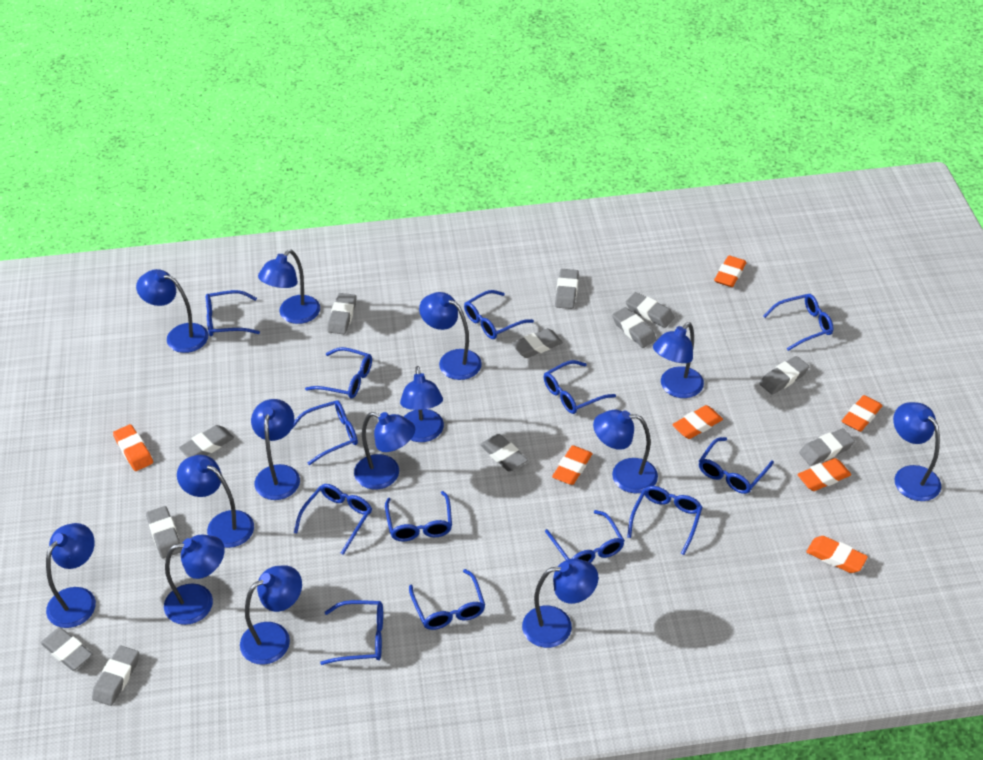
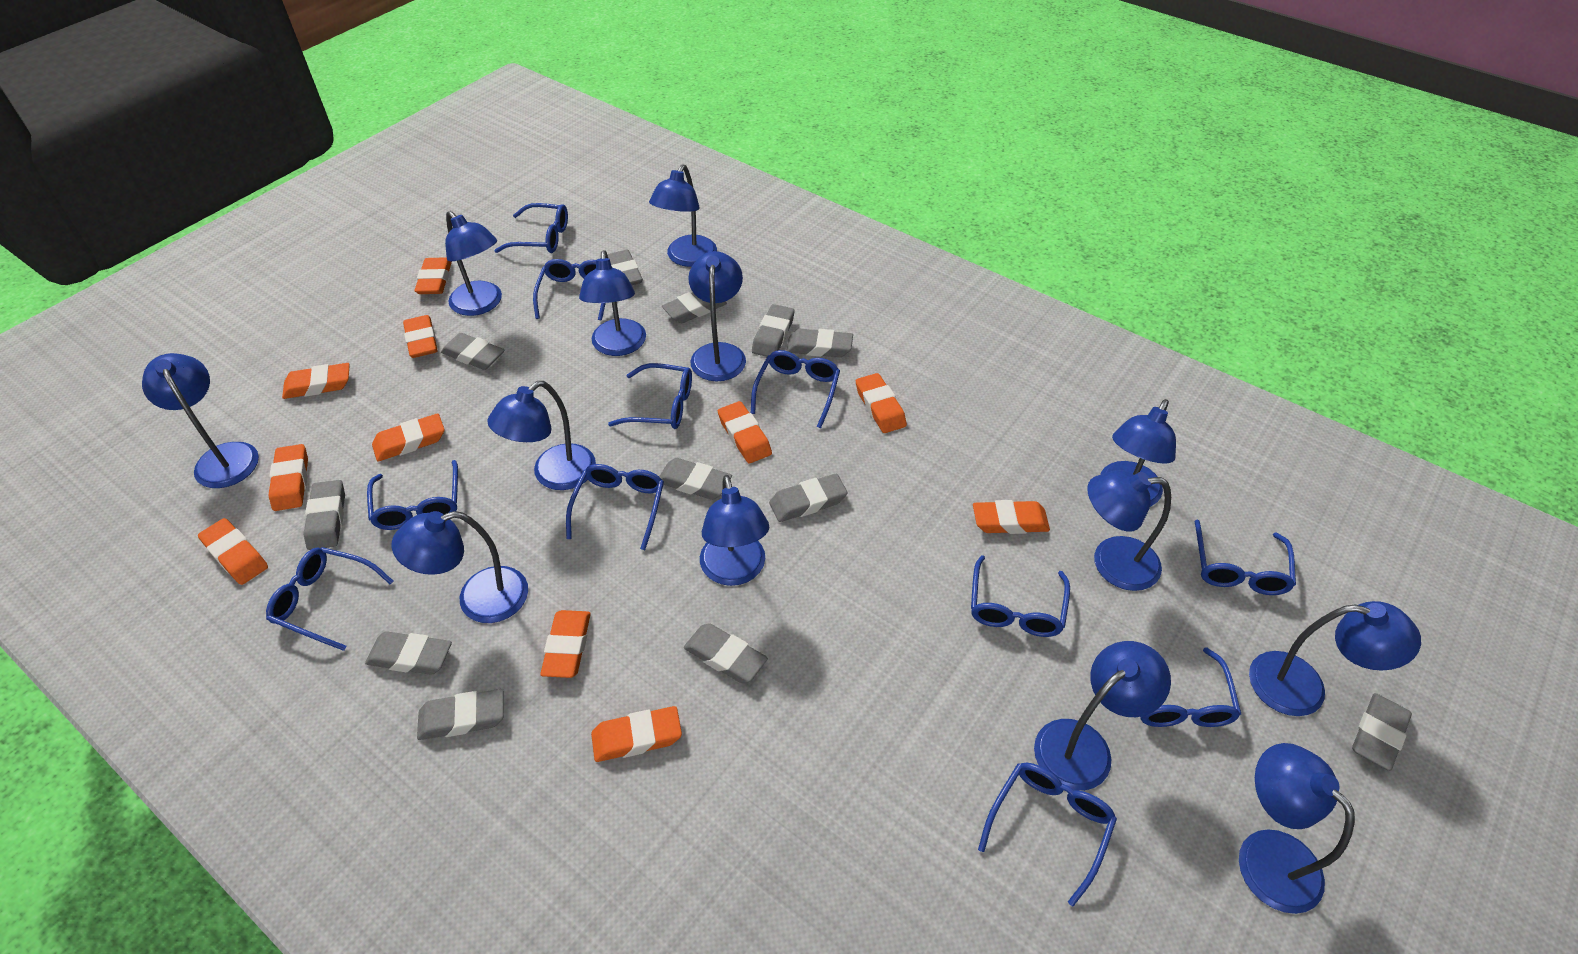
blue glasses: [206,290,260,337] [292,400,358,465] [294,484,372,555] [305,347,372,399] [320,600,383,665] [385,491,452,541] [409,569,485,630] [464,290,534,339] [544,360,616,414] [545,510,625,563] [627,486,702,555] [699,437,774,494] [763,294,833,351] = 13 -> [266,547,393,651] [367,460,458,530] [494,203,568,253] [533,259,606,320] [566,464,664,550] [608,363,692,429] [751,350,840,428] [971,555,1070,637] [978,763,1117,906] [1140,647,1241,727] [1194,519,1296,595] = 11
blue lamp: [46,523,96,628] [136,269,208,353] [164,535,225,625] [177,455,254,548] [240,566,302,665] [251,399,300,500] [258,250,320,324] [354,412,415,489] [400,366,444,442] [419,292,482,380] [522,559,599,648] [593,410,658,493] [653,322,704,398] [893,402,941,501] = 14 -> [142,353,259,488] [392,511,528,623] [445,211,502,316] [487,381,596,490] [579,250,646,356] [649,164,717,267] [688,251,746,381] [700,475,769,586] [1034,641,1171,791] [1087,470,1171,591] [1100,399,1176,507] [1239,743,1355,914] [1249,601,1421,716] = 13
orange eraser: [113,424,153,471] [552,446,593,485] [672,405,723,439] [714,255,747,287] [797,458,851,491] [806,536,868,573] [842,395,883,432] = 7 -> [198,518,268,585] [269,444,308,511] [282,363,350,399] [372,414,445,461] [403,315,438,358] [415,257,452,294] [540,610,591,678] [591,706,682,762] [718,401,772,463] [856,373,907,433] [973,500,1050,534] = 11

